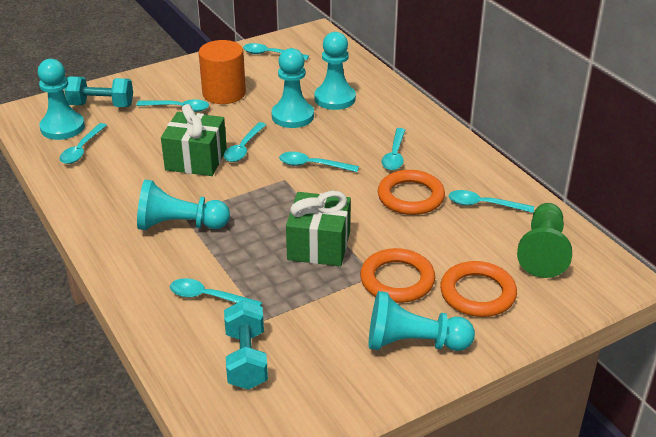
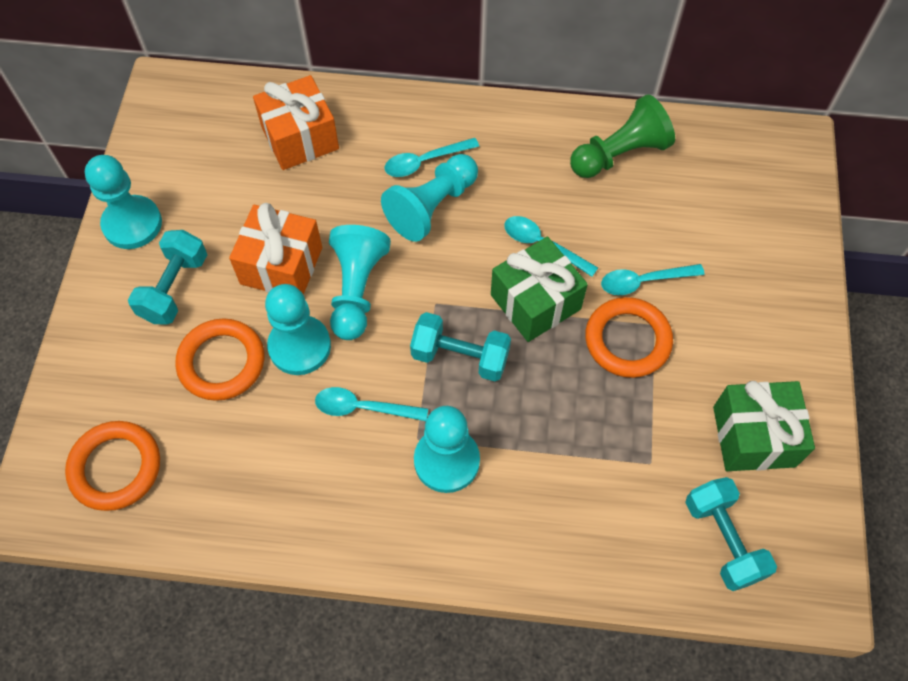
orange cylinder: [199,40,246,104] = 1 -> none = 0
orange gift: none = 0 -> [229,203,322,295] [253,75,339,170] = 2
turquoise dumbbell: [64,77,133,107] [224,300,268,390] = 2 -> [128,230,207,325] [410,312,511,382] [685,477,777,591] = 3
turquoise spoon: [59,123,107,164] [136,99,209,112] [170,278,262,306] [224,122,266,162] [243,43,309,60] [279,152,359,172] [382,128,405,170] [448,190,534,213] = 8 -> [315,387,428,421] [384,138,479,177] [504,216,598,277] [601,264,705,295] = 4

